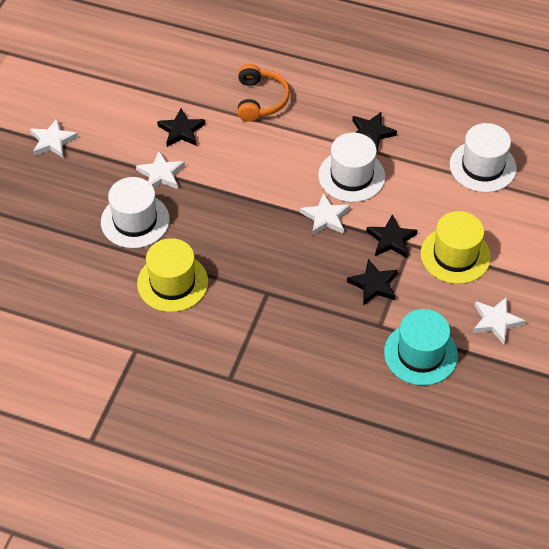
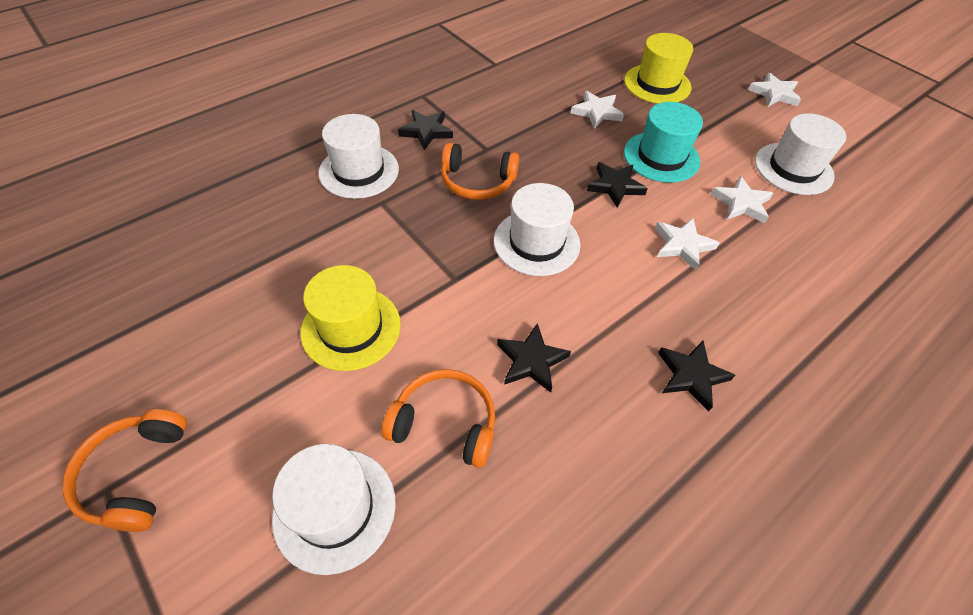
orange headphones: [237,64,290,122] = 1 -> [63,409,187,532] [382,369,495,468] [441,142,519,200] = 3
white hat: [101,177,170,248] [318,133,386,202] [450,123,517,192] = 3 -> [272,444,396,575] [318,114,399,199] [494,183,581,276] [755,113,846,195] = 4

